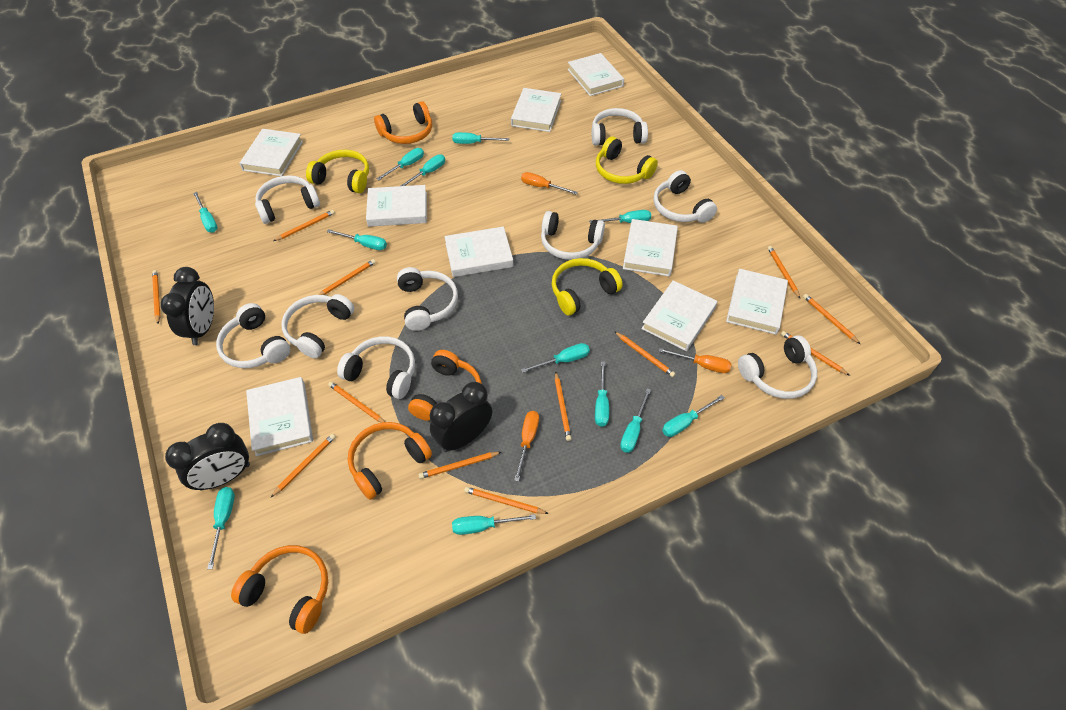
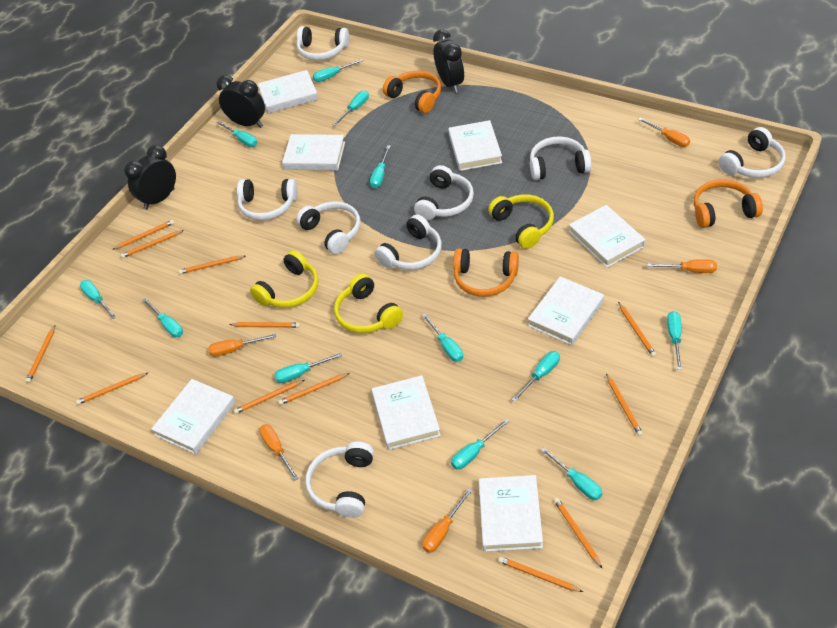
orange headphones: [231,545,328,634] [348,422,432,500] [374,101,432,144] [408,350,482,421] = 4 -> [383,71,441,113] [453,248,519,297] [694,179,763,228] = 3
orange screwdriver: [514,411,539,482] [521,172,578,195] [658,348,731,373] = 3 -> [208,334,277,356] [259,424,299,480] [422,488,472,553] [638,118,690,147] [647,259,717,273] = 5
white book: [239,129,303,176] [246,377,313,456] [366,185,427,227] [445,227,513,277] [511,88,561,132] [568,53,624,96] [623,219,678,277] [641,280,717,351] [726,269,788,335] = 9 -> [151,379,235,455] [258,70,318,114] [282,134,345,171] [372,375,441,450] [448,120,502,171] [479,475,543,552] [528,276,604,346] [569,205,646,268] = 8
white headphones: [216,303,290,368] [255,175,320,224] [281,294,354,358] [337,336,415,399] [397,267,458,331] [541,211,605,260] [591,108,648,145] [653,170,717,223] [738,335,817,399] = 9 -> [237,179,298,220] [296,201,360,254] [297,26,349,60] [305,441,374,518] [375,214,442,270] [414,165,474,220] [530,136,592,180] [719,127,786,178] = 8

